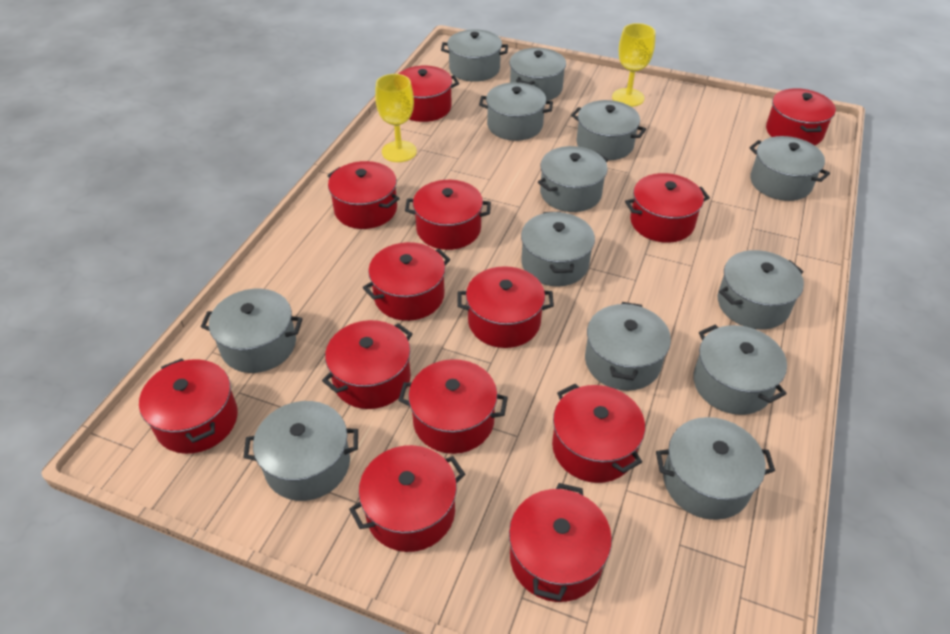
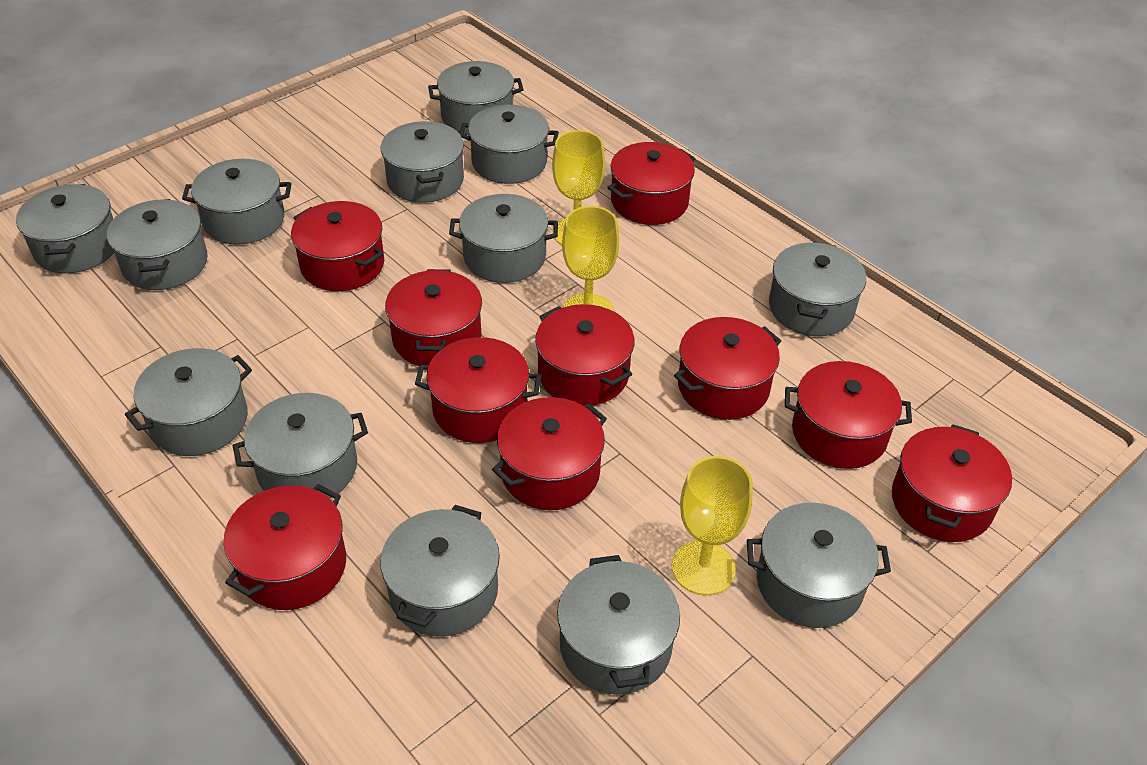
red pot: [139,359,238,454] [322,320,413,409] [327,161,400,229] [349,445,465,552] [363,242,450,321] [398,66,459,122] [398,359,508,454] [405,180,491,250] [457,266,554,348] [509,483,612,602] [552,383,645,483] [625,173,710,243] [766,88,836,145] = 13 -> [224,484,346,610] [291,201,384,291] [385,269,482,366] [415,337,541,443] [492,397,607,510] [535,304,634,406] [607,142,696,225] [674,317,781,420] [785,361,912,469] [892,424,1012,542] = 10
yellow goblet: [375,74,417,162] [612,23,656,107] = 2 -> [552,130,605,245] [562,206,619,311] [672,456,753,595] = 3

